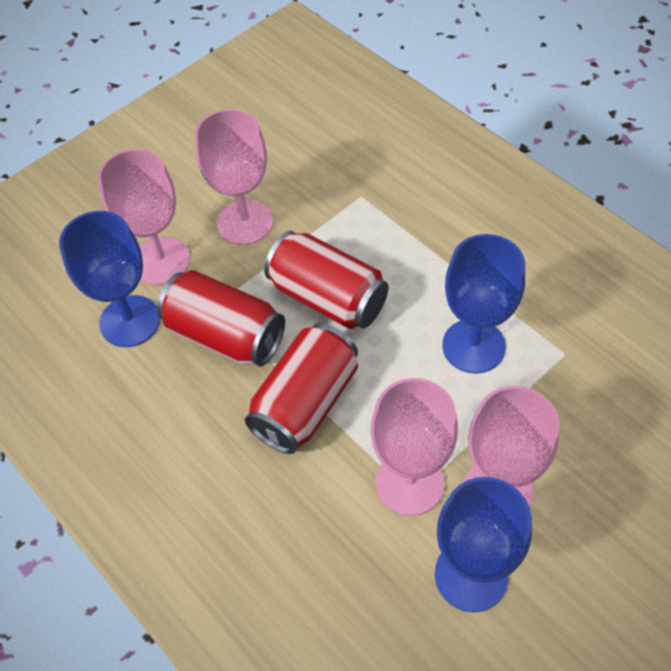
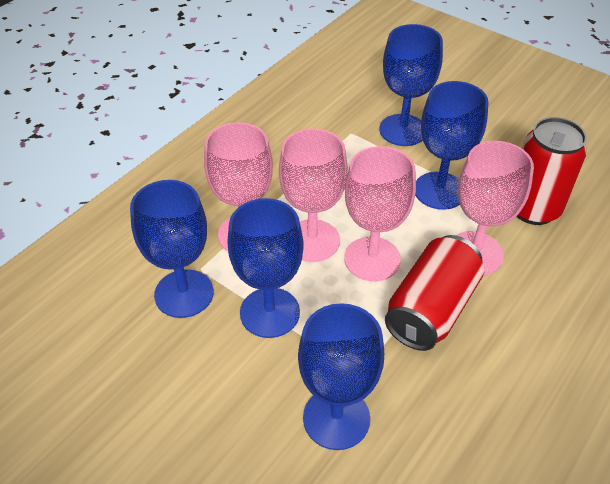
blue goblet: [59,211,160,347] [435,477,532,612] [442,234,525,374] = 3 -> [130,180,213,318] [227,198,304,338] [298,303,384,450] [380,24,443,146] [415,81,489,210] = 5
red can: [157,270,285,367] [245,323,358,454] [264,231,389,329] = 3 -> [385,235,484,351] [516,117,587,225] = 2

